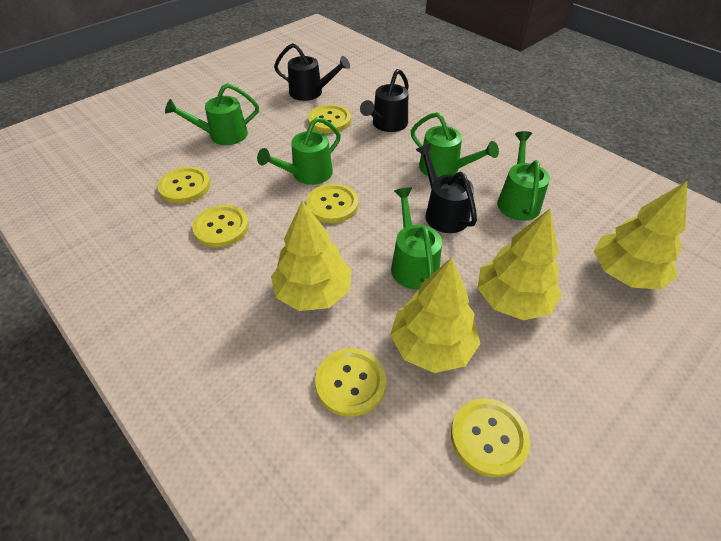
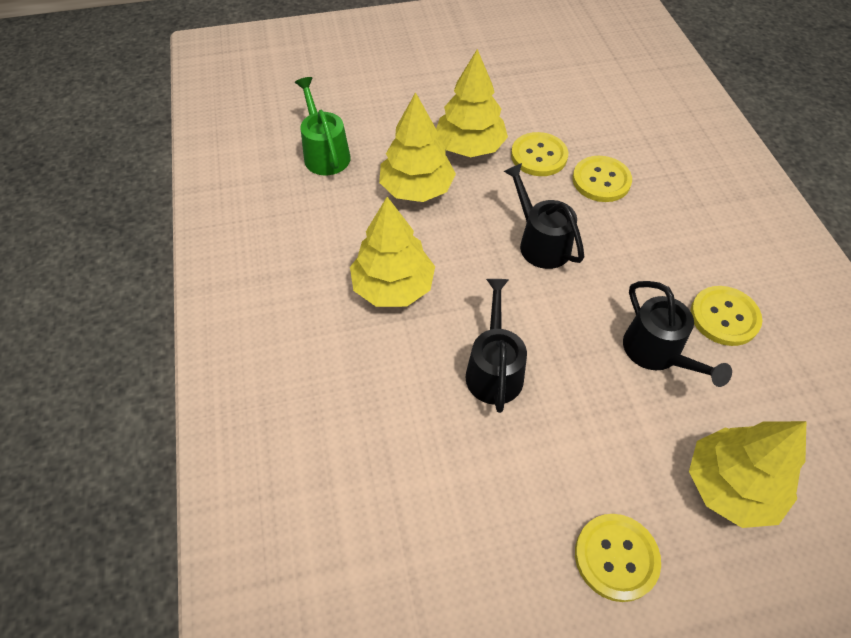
green watering can: [165,83,259,145] [257,117,341,185] [391,187,442,289] [411,112,499,178] [497,131,550,221] = 5 -> [295,77,351,175] = 1
yellow button: [157,167,210,204] [192,205,249,248] [306,184,359,223] [308,105,351,133] [315,348,386,417] [451,398,530,478] = 6 -> [511,132,568,176] [573,156,632,202] [575,514,661,602] [690,286,763,346] = 4

